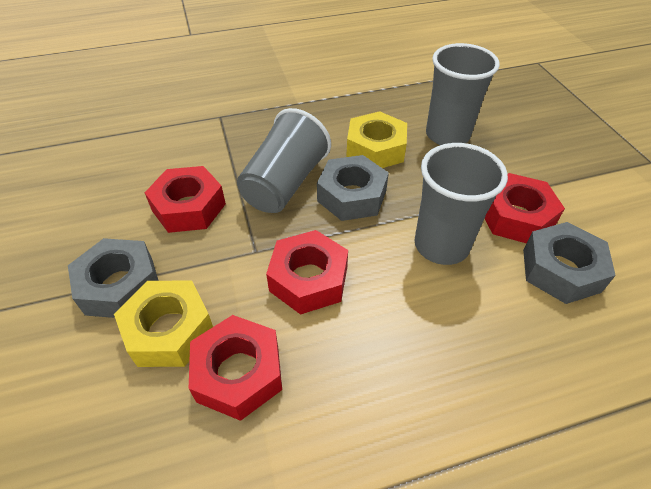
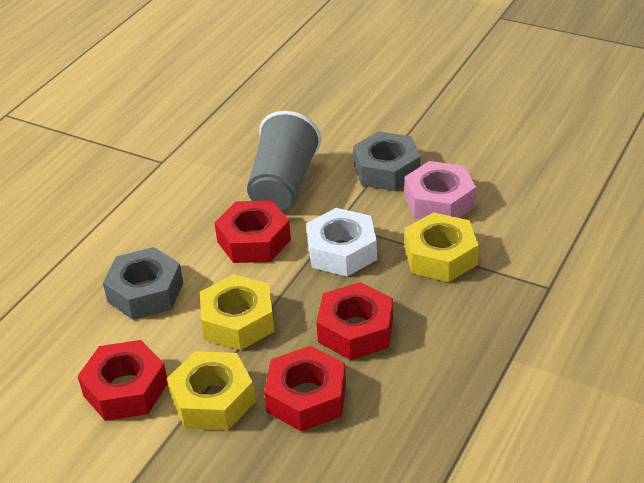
grey cup: [237,108,331,213] [414,143,508,265] [426,43,500,145] = 3 -> [247,111,321,211] = 1
grey nut: [68,238,158,318] [317,155,389,221] [523,222,616,304] = 3 -> [103,247,183,320] [353,131,421,191] = 2
pink nut: none = 0 -> [404,161,476,219] = 1
white nut: none = 0 -> [306,208,377,276] = 1
yellow nut: [114,280,213,367] [346,111,407,168] = 2 -> [167,351,255,430] [200,274,275,350] [405,212,479,282] = 3

